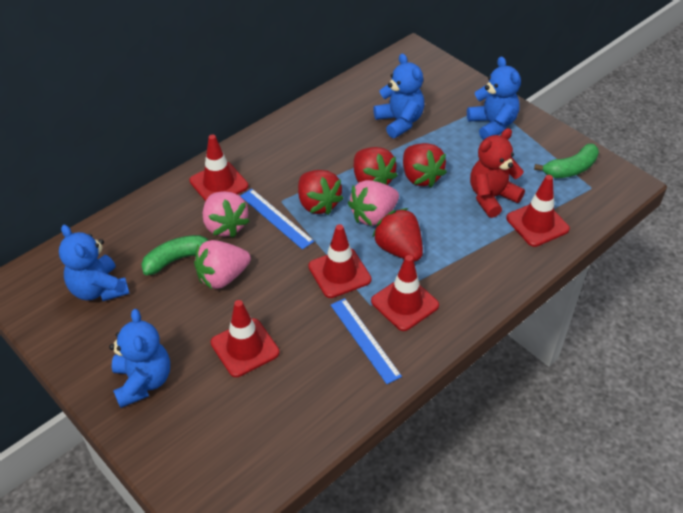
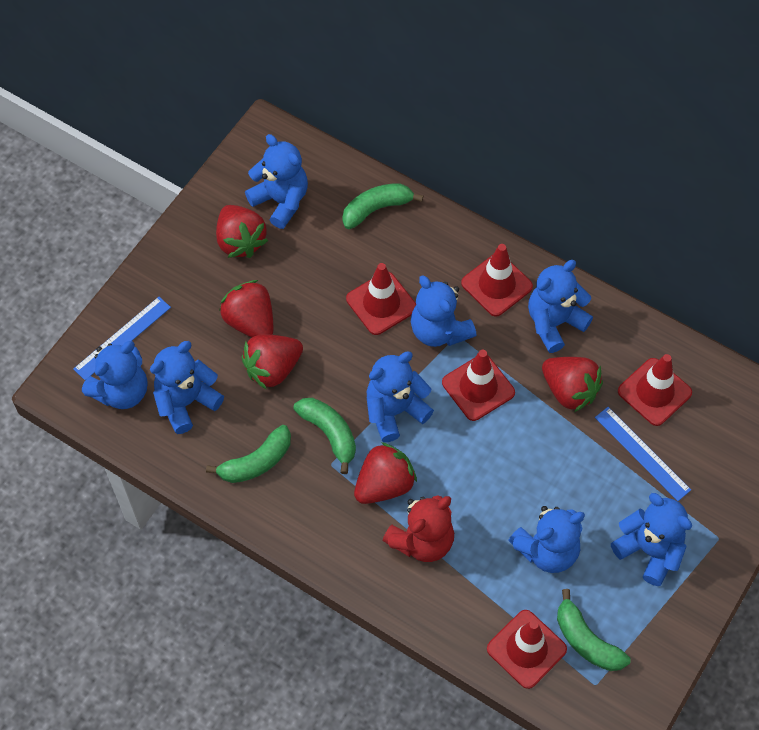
blue teddy bear: [59,225,130,301] [109,309,170,408] [373,53,425,138] [467,56,521,140] = 4 -> [82,341,147,409] [150,341,224,434] [245,134,308,229] [367,352,434,442] [411,276,476,347] [508,506,585,573] [528,260,593,353] [611,493,692,586] = 8
green banana: [141,235,209,275] [534,144,599,178] = 2 -> [206,425,291,483] [294,398,356,474] [342,183,423,229] [557,589,631,671] = 4
pink strawberry: [194,240,251,289] [203,191,250,238] [348,180,399,226] = 3 -> none = 0
red strawberry: [298,170,344,215] [354,147,398,185] [373,208,423,262] [403,143,447,188] = 4 -> [216,205,268,258] [219,280,273,337] [241,334,303,390] [354,442,417,504] [542,357,603,412] = 5

